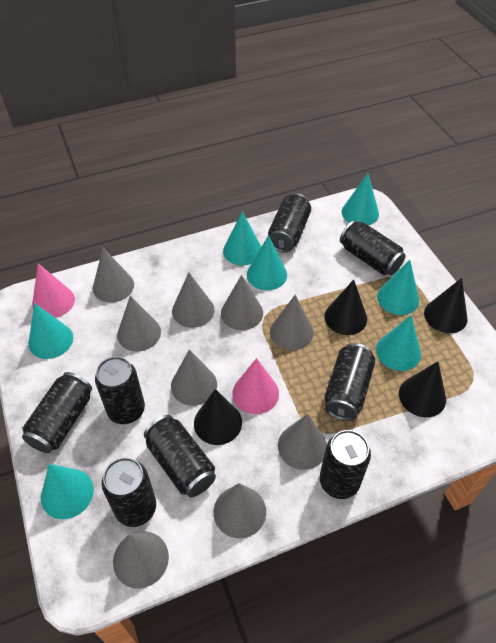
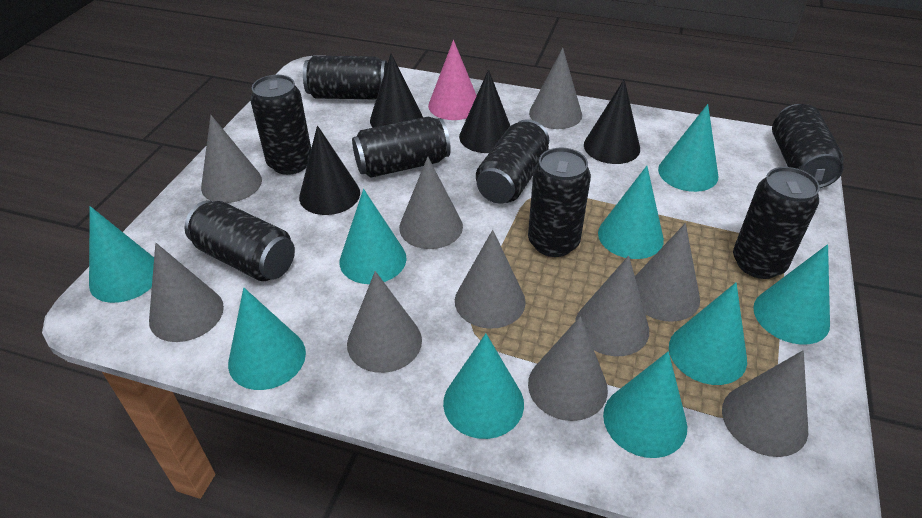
grey cone: [93,248,134,302] [113,531,169,589] [117,296,161,352] [171,350,217,406] [172,272,214,328] [213,483,266,538] [221,275,263,330] [270,295,313,350] [278,414,327,470] = 9 -> [149,243,224,342] [201,115,262,203] [347,271,422,373] [399,157,463,249] [455,230,526,329] [528,316,608,421] [529,48,582,129] [575,256,649,356] [635,223,700,322] [722,350,808,457] = 10
pink cone: [32,263,75,318] [232,358,279,414] = 2 -> [428,40,477,120] = 1
turquoise cone: [29,303,73,359] [41,464,94,519] [223,211,261,266] [247,235,287,290] [342,173,379,225] [376,315,421,371] [377,260,419,315] = 7 -> [89,206,154,303] [228,288,306,390] [340,189,407,284] [443,334,524,439] [598,166,664,259] [603,351,687,458] [658,104,719,192] [669,283,747,385] [753,244,830,345] = 9

